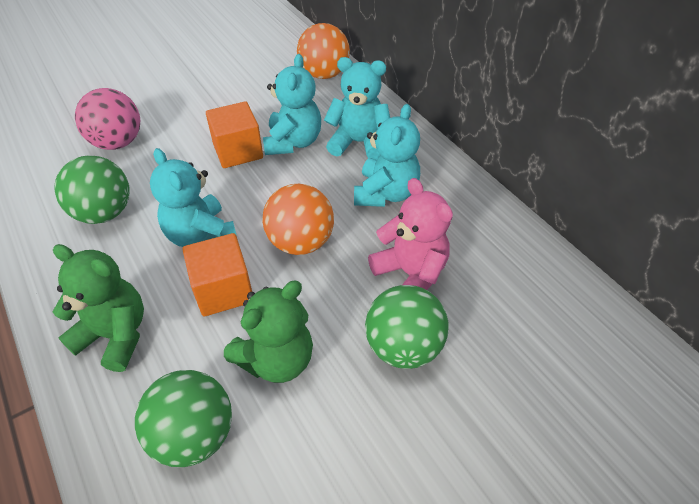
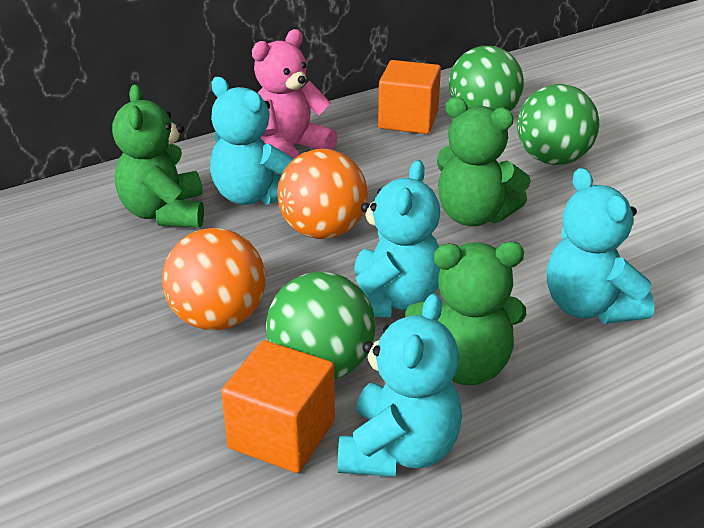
green teddy bear: [53,244,144,372] [224,281,313,383] = 2 -> [112,84,204,227] [405,241,526,385] [437,97,531,226] = 3
pink ball: [75,88,140,150] = 1 -> none = 0

